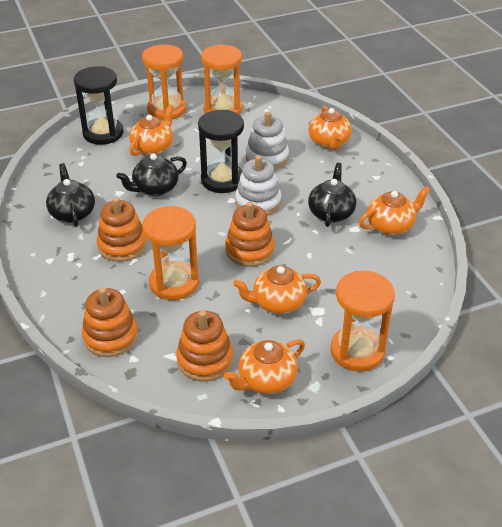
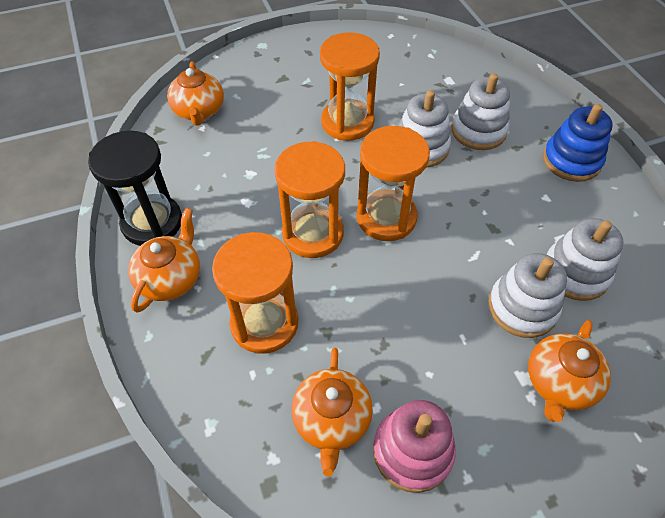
black hourglass: [74,66,123,145] [198,110,244,193] = 2 -> [88,131,182,246] = 1
black teapot: [46,163,95,227] [116,153,187,196] [308,163,356,227] = 3 -> none = 0
blue stacking toy: none = 0 -> [543,104,613,182] = 1
orange stacking toy: [82,287,138,357] [97,197,147,262] [176,310,233,382] [225,202,275,267] = 4 -> none = 0
orange teapot: [129,104,174,156] [224,339,305,394] [233,265,321,314] [308,106,352,150] [359,186,430,235] = 5 -> [128,208,200,313] [167,61,224,126] [292,348,373,476] [528,320,611,422] = 4
pink stacking toy: none = 0 -> [373,400,456,493] = 1
white stacking toy: [235,155,281,216] [246,112,289,169] = 2 -> [398,90,451,168] [451,73,510,150] [488,253,567,338] [546,218,623,301] = 4

